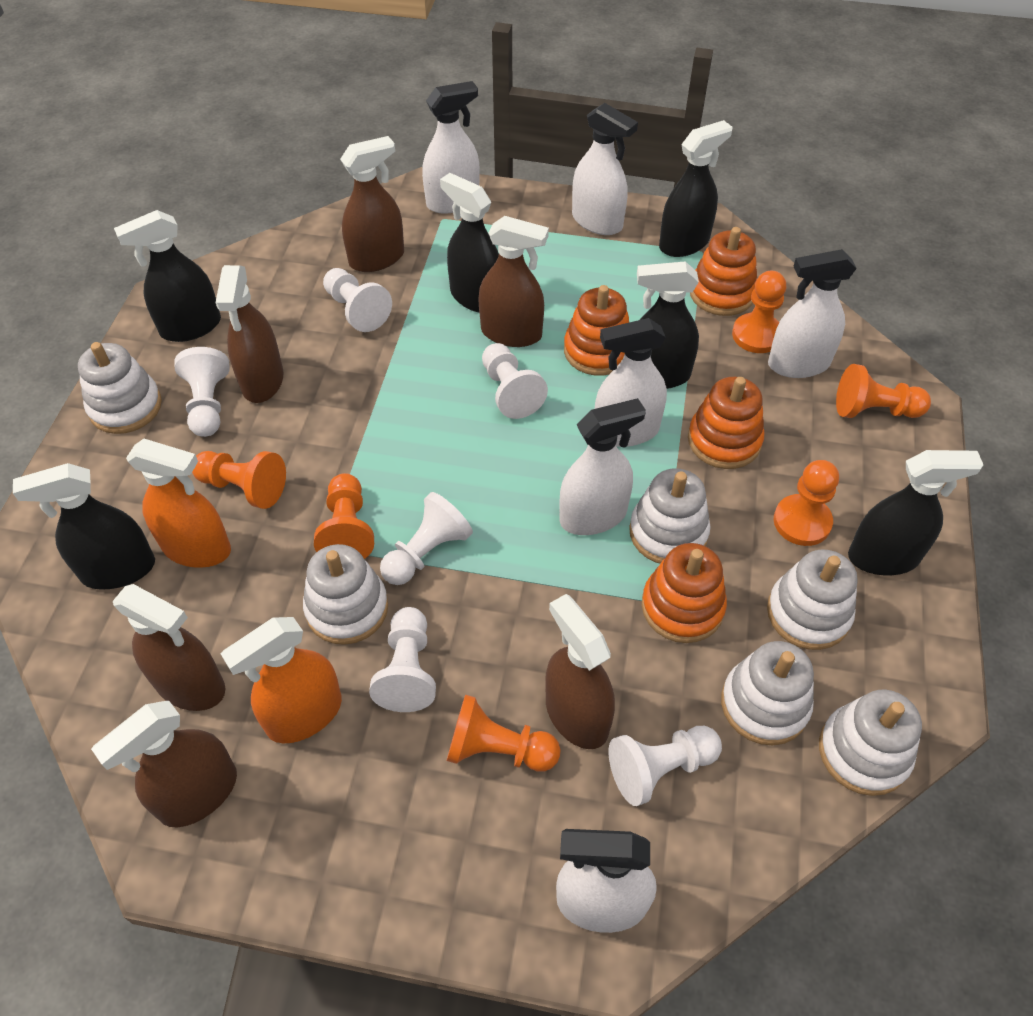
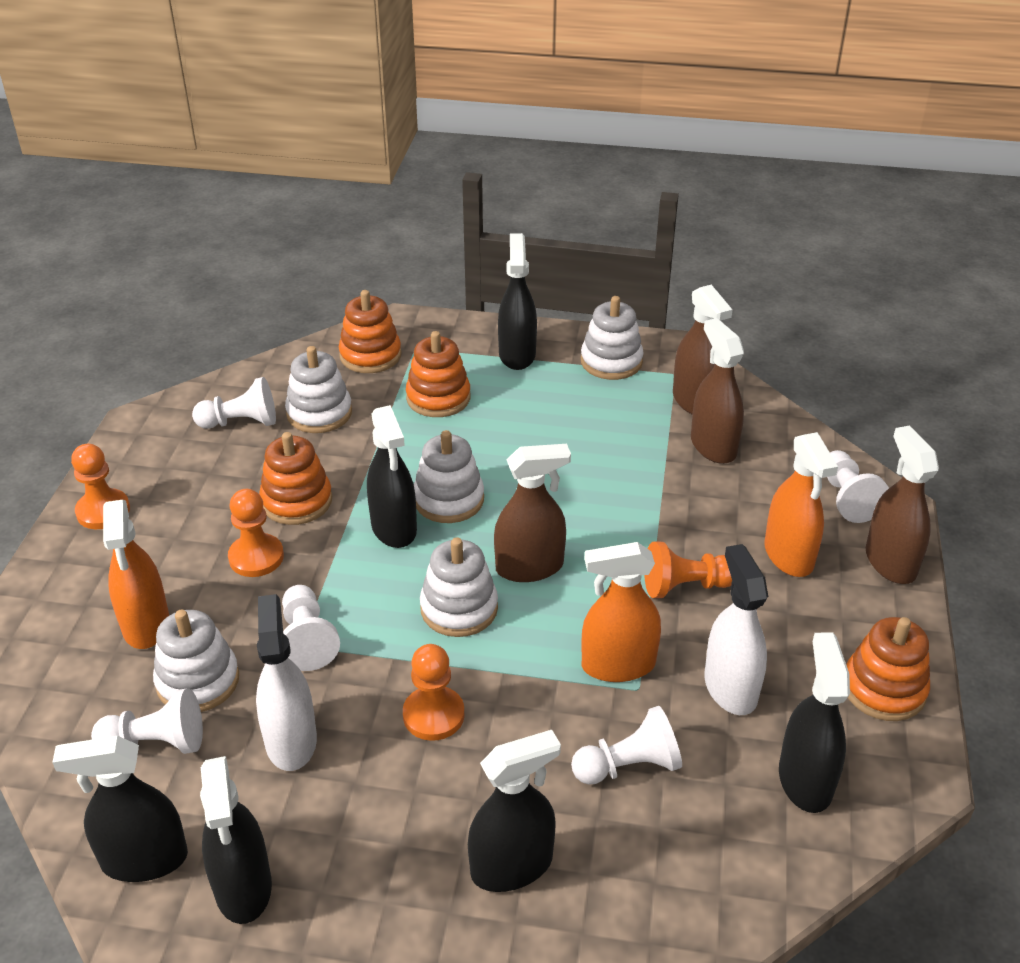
brown spray bottle: [91,701,237,827] [113,584,225,711] [216,265,284,403] [340,136,404,272] [478,216,549,347] [545,594,615,749] = 6 -> [494,444,571,582] [673,285,732,414] [691,318,744,464] [866,426,939,584] = 4
orange pawn: [192,451,286,509] [314,473,374,559] [447,695,561,772] [732,271,786,353] [774,460,839,546] [836,364,931,418] = 6 -> [71,444,130,529] [228,489,284,577] [403,644,465,741] [644,541,732,598] = 4
orange spray bottle: [126,439,231,568] [221,617,342,743] = 2 -> [103,500,169,649] [581,542,661,682] [764,432,838,577] = 3
white pawn: [175,347,230,437] [323,268,392,332] [369,607,436,712] [380,492,473,585] [482,343,548,419] [608,726,722,806] = 6 -> [91,688,203,754] [192,377,276,429] [282,585,340,671] [571,706,682,785] [827,450,889,523] = 5
white spray bottle: [422,81,480,214] [556,829,657,933] [559,398,646,535] [572,103,638,235] [595,318,667,447] [768,249,857,378] = 6 -> [256,594,317,771] [704,544,768,715] = 2
white stacking toy: [78,342,162,434] [303,544,388,645] [629,468,710,563] [721,641,814,745] [767,549,858,650] [819,690,922,796] = 6 -> [153,610,239,712] [285,346,352,433] [414,430,484,523] [420,538,498,637] [581,296,643,380] = 5

